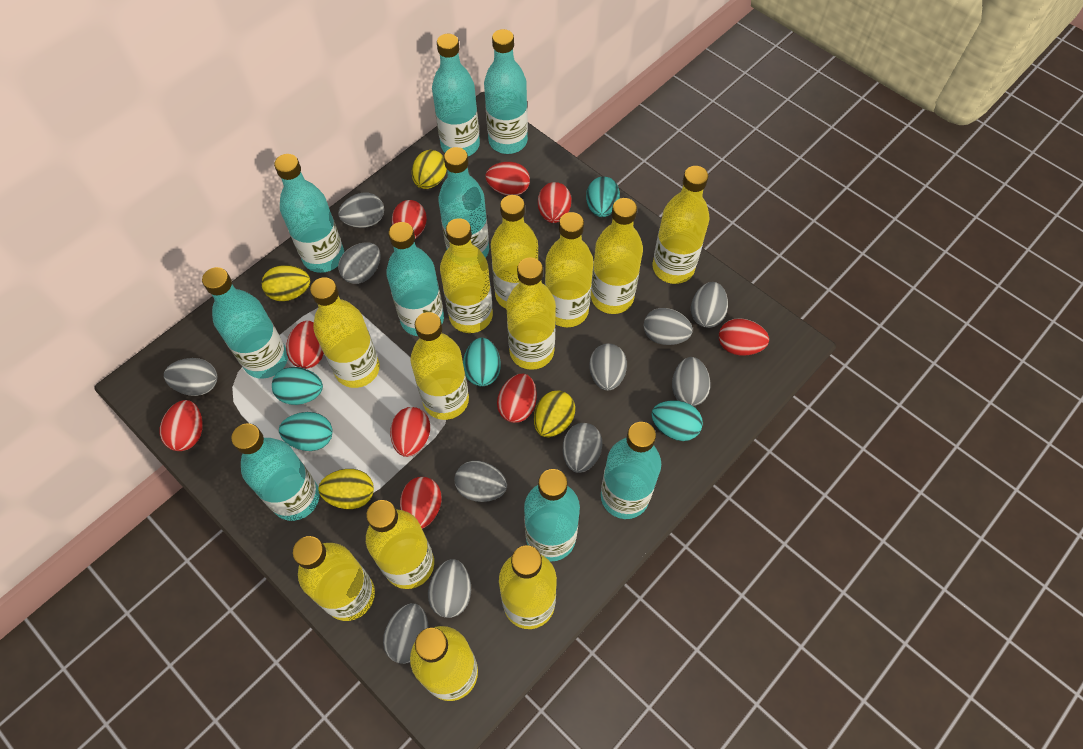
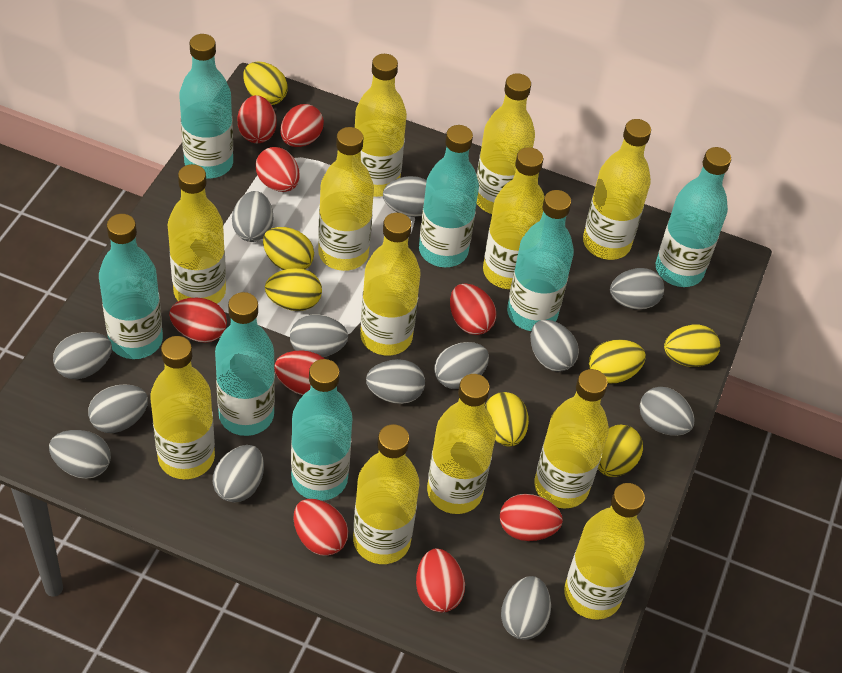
grey egg: [164,358,217,396] [338,193,384,228] [338,242,380,284] [383,603,429,664] [428,559,471,618] [454,461,507,502] [563,423,603,473] [589,344,627,390] [644,308,693,345] [672,357,710,406] [691,282,728,328] = 11 -> [49,430,111,479] [53,332,112,379] [88,384,148,433] [213,445,264,503] [232,191,273,242] [290,315,348,357] [366,359,425,404] [383,176,427,217] [434,342,489,389] [501,576,551,640] [530,320,579,372] [610,268,664,310] [640,387,695,436] = 13
turquoise bottle: [202,267,288,379] [231,423,320,521] [274,154,344,273] [386,222,444,336] [432,34,480,156] [438,147,489,258] [484,29,528,154] [524,469,580,562] [601,422,661,519] = 9 -> [99,214,163,359] [179,34,233,178] [215,292,275,436] [291,359,352,501] [419,125,479,267] [507,190,574,331] [656,147,731,287] = 7
turquoise egg: [272,367,323,405] [279,412,333,451] [463,338,501,386] [586,177,620,217] [651,400,703,441] = 5 -> none = 0
yellow egg: [262,265,310,301] [318,469,374,509] [412,150,447,189] [534,391,575,437] = 4 -> [243,61,288,105] [263,227,314,270] [265,268,322,311] [485,392,529,447] [589,339,646,384] [598,425,643,477] [664,324,720,367] = 7

